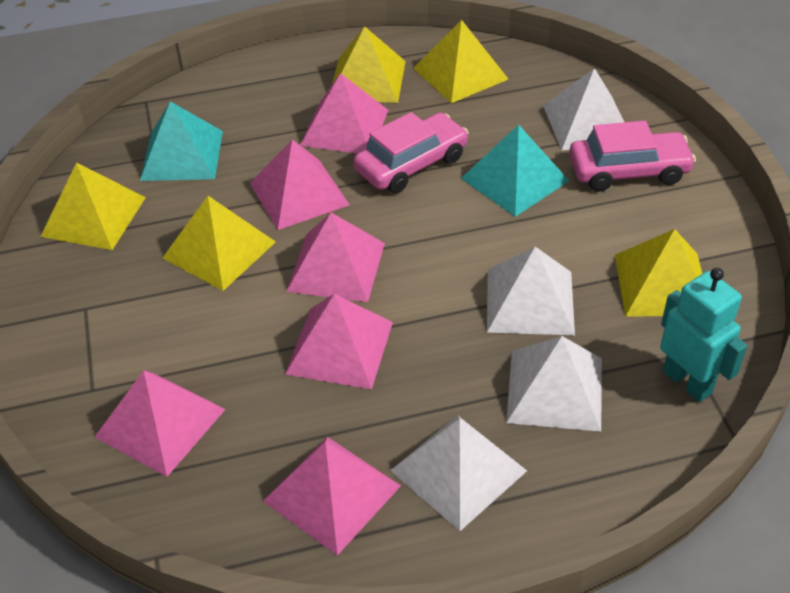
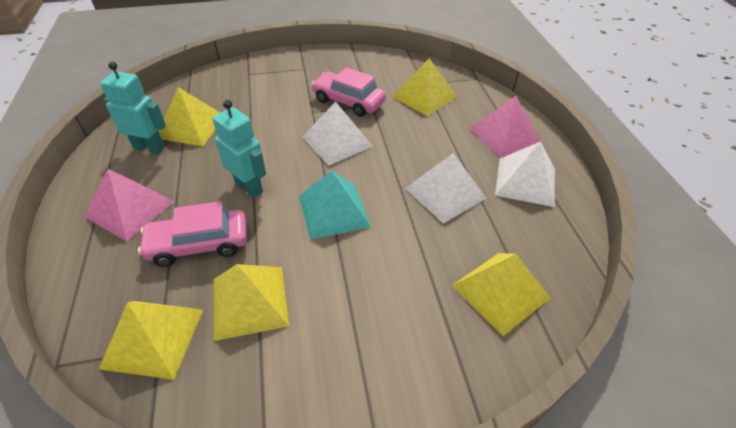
pink pyramid: [95,370,226,477] [250,139,350,230] [263,437,401,556] [285,294,393,389] [286,213,385,302] [300,73,388,154] = 6 -> [85,169,174,242] [469,96,541,158] = 2
turquoise pyramid: [140,102,223,181] [461,125,569,217] = 2 -> [299,171,371,240] = 1
turquoise robot: [660,268,747,402] = 1 -> [100,61,166,154] [213,100,266,198] = 2
white pyramid: [390,415,527,531] [487,247,575,335] [506,336,602,432] [543,68,624,151] = 4 -> [303,102,373,166] [405,153,487,224] [495,142,555,207] = 3

